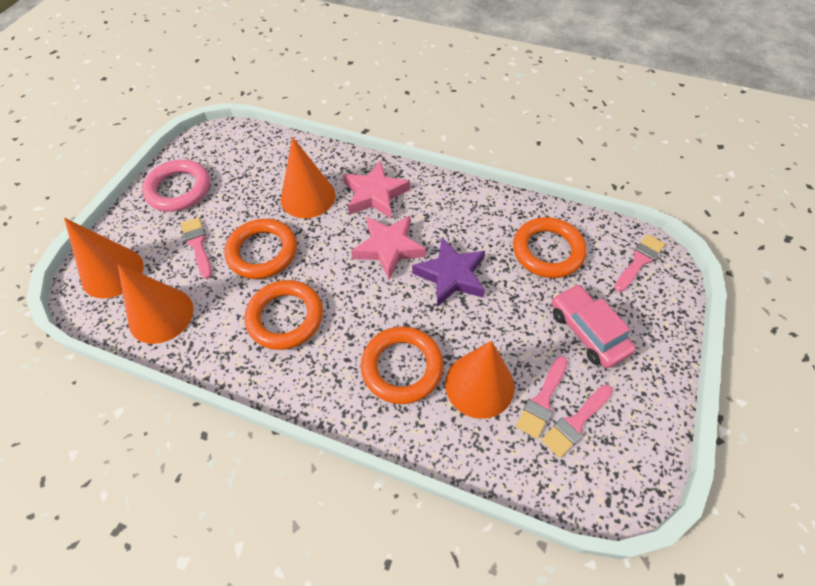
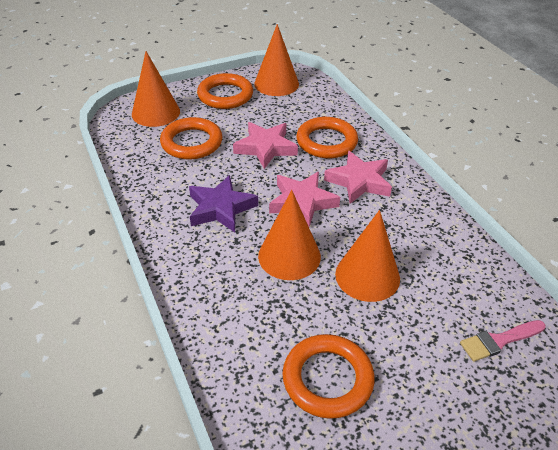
pink brush: [181,217,212,279] [516,356,568,439] [541,385,613,458] [614,234,665,292] = 4 -> [460,320,546,362] = 1
pink car: [552,284,636,368] = 1 -> none = 0
pink ring: [142,160,210,212] = 1 -> none = 0
pink star: [343,161,410,218] [351,216,426,280] = 2 -> [233,122,298,169] [269,172,340,227] [324,151,392,204] = 3

